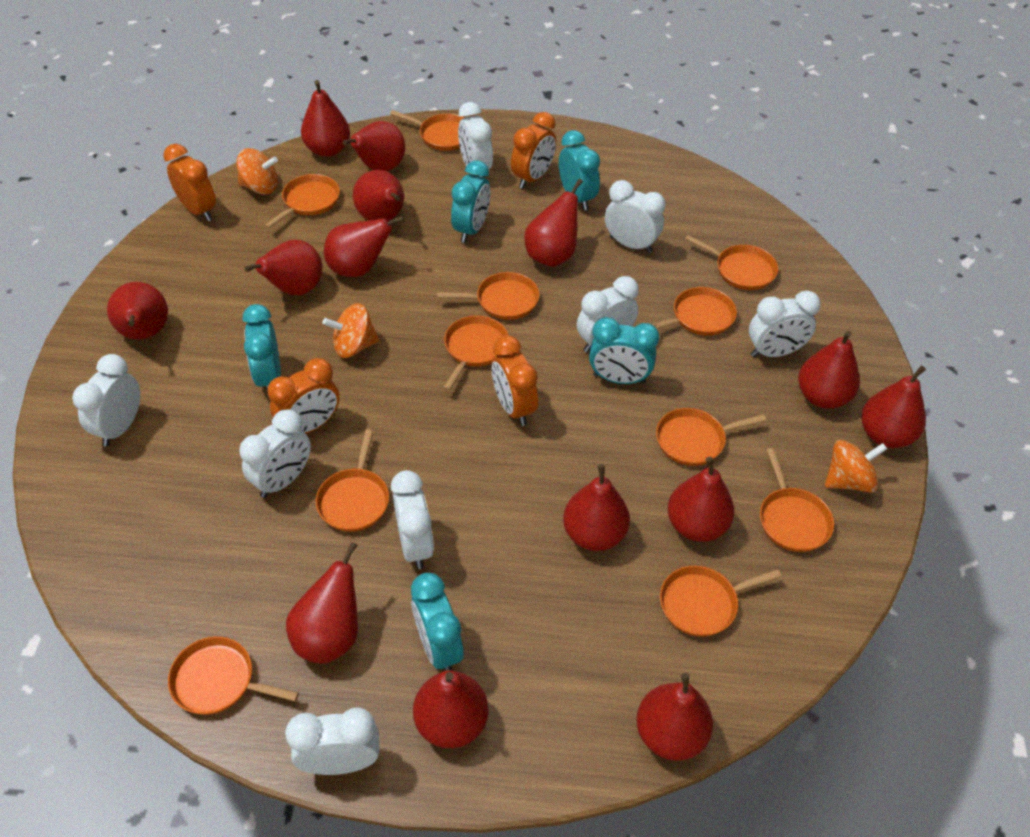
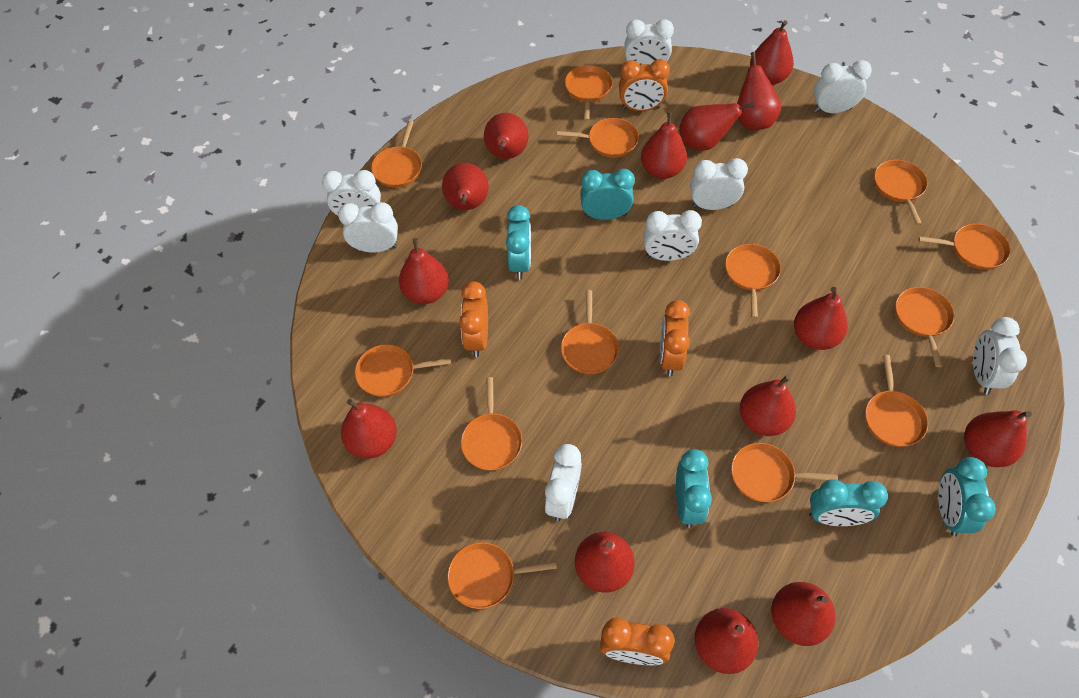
orange pan: [168,637,299,715] [264,174,340,228] [316,429,389,532] [390,110,464,151] [437,272,539,320] [443,315,508,391] [652,287,737,336] [656,408,766,466] [660,566,781,637] [685,235,778,290] [760,448,834,552] = 11 -> [355,344,451,397] [371,121,422,188] [448,542,557,609] [461,377,522,471] [557,118,639,158] [561,290,619,374] [565,65,613,121] [725,244,781,318] [731,443,838,502] [865,355,928,447] [874,160,928,226] [895,287,954,367] [918,224,1011,270] = 13
orange spinning top: [237,148,278,195] [323,304,379,358] [825,440,887,492] = 3 -> none = 0

